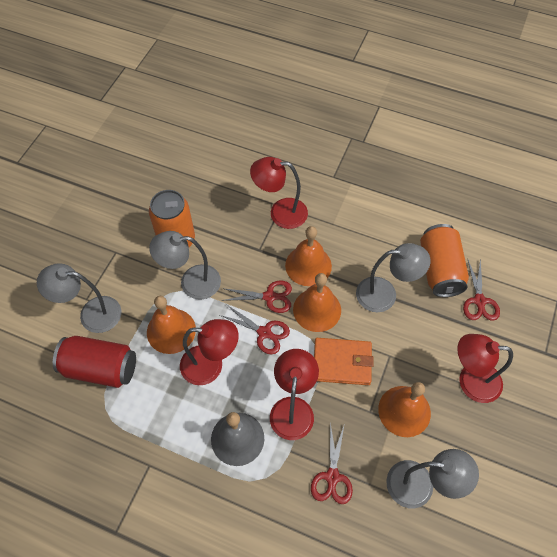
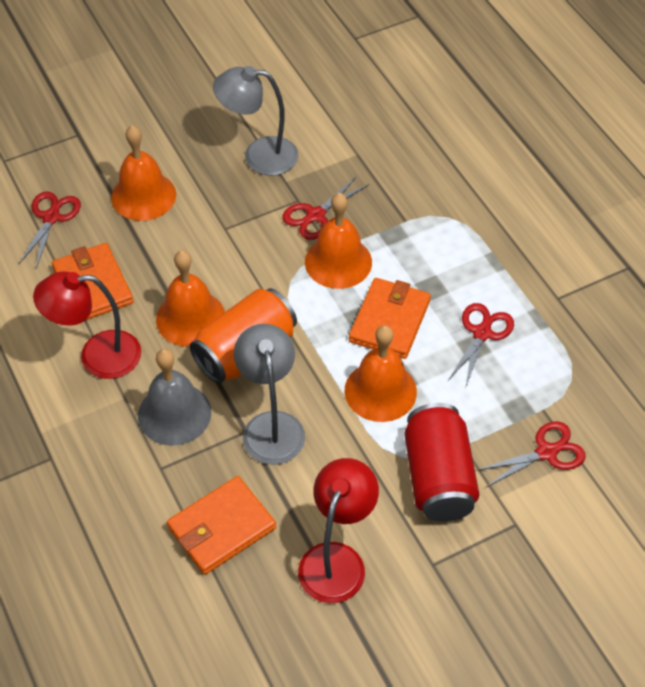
grey lamp: [37,263,121,333] [149,231,221,300] [356,243,431,312] [386,449,479,508] = 4 -> [213,66,298,176] [234,324,305,465] = 2
orange can: [149,190,195,247] [420,224,469,297] = 2 -> [190,288,297,384] = 1
orange wallet: [314,338,374,385] = 1 -> [52,243,134,320] [167,476,276,575] [349,278,431,359] = 3
red lamp: [180,319,239,385] [250,157,308,229] [270,349,319,440] [457,334,513,403] = 4 -> [33,271,141,379] [298,458,379,603] = 2

